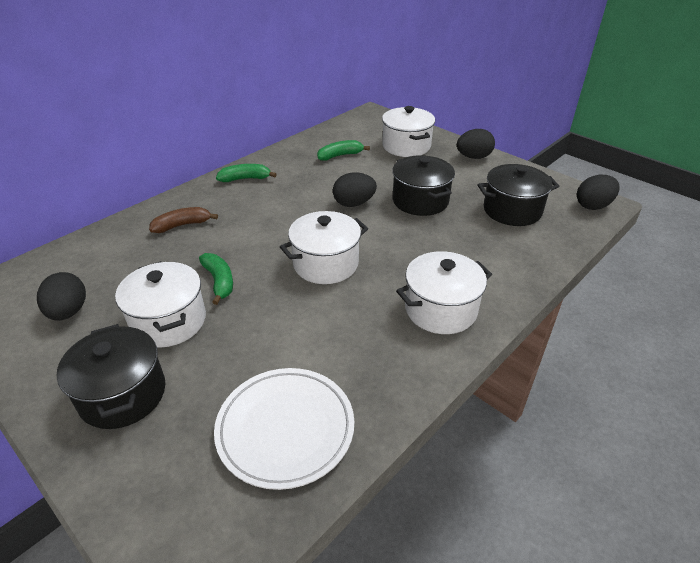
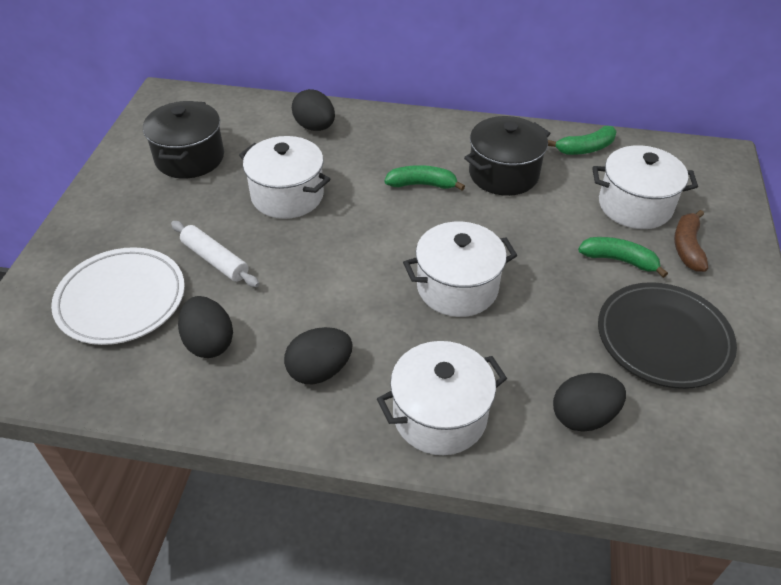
black plate: none = 0 -> [598,282,737,389] = 1
black pot: [56,324,165,429] [392,155,455,216] [477,164,559,226] = 3 -> [143,101,224,179] [464,116,550,196] = 2
white rolling pin: none = 0 -> [171,221,259,287] = 1

